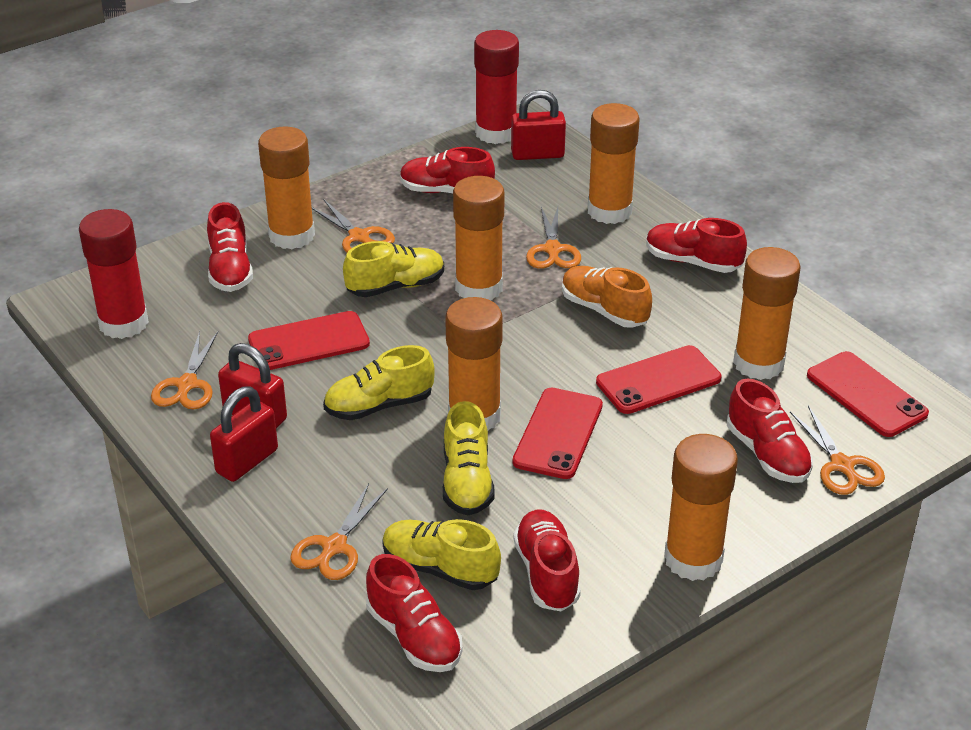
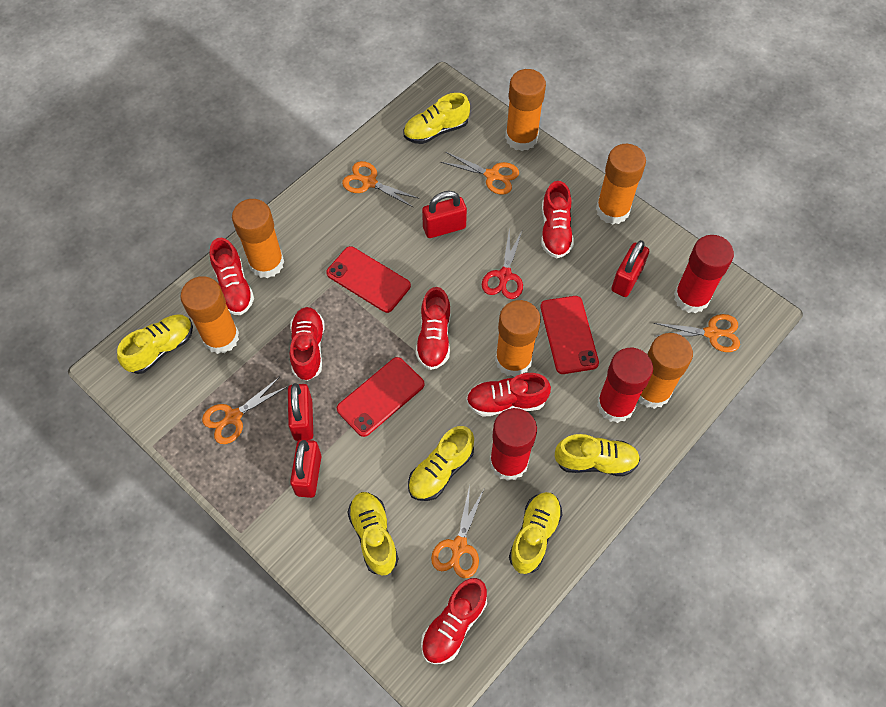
orange shoe: [562,266,652,328] = 1 -> none = 0
red glue stick: [79,209,149,339] [474,30,519,144] = 2 -> [490,408,537,481] [597,348,653,423] [674,235,734,314] = 3
red padlock: [210,386,278,482] [218,343,287,428] [511,90,566,160] = 3 -> [288,383,313,441] [290,440,321,498] [422,191,467,238] [611,240,649,297] = 4
red phone: [248,311,370,370] [513,388,603,479] [596,345,721,414] [807,351,929,437] = 4 -> [326,246,411,313] [337,357,425,437] [541,296,599,374] = 3
red scissors: none = 0 -> [482,228,523,299] = 1
yellow shoe: [323,345,435,420] [343,241,444,297] [382,519,501,590] [443,401,494,515] = 4 -> [117,314,193,374] [347,492,398,575] [404,93,470,144] [408,426,474,501] [509,492,563,574] [555,434,640,476] = 6

